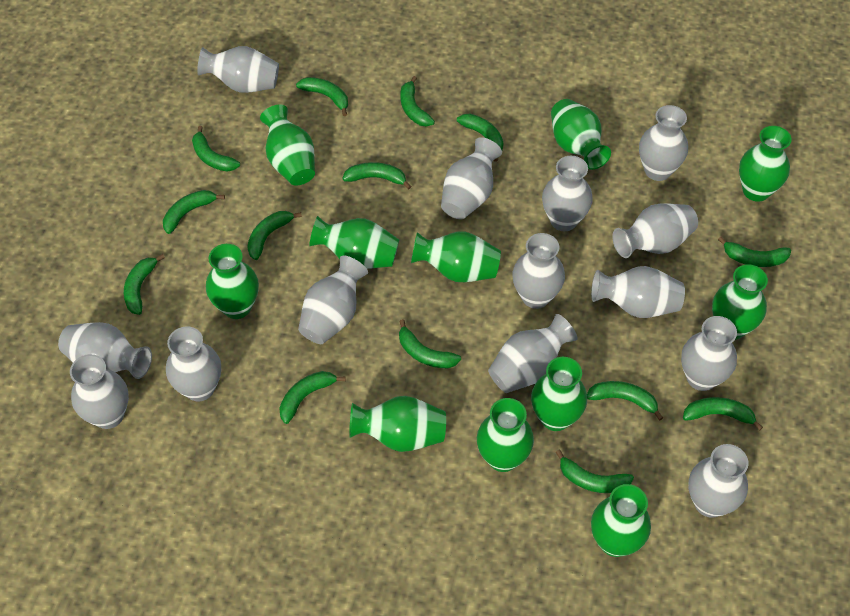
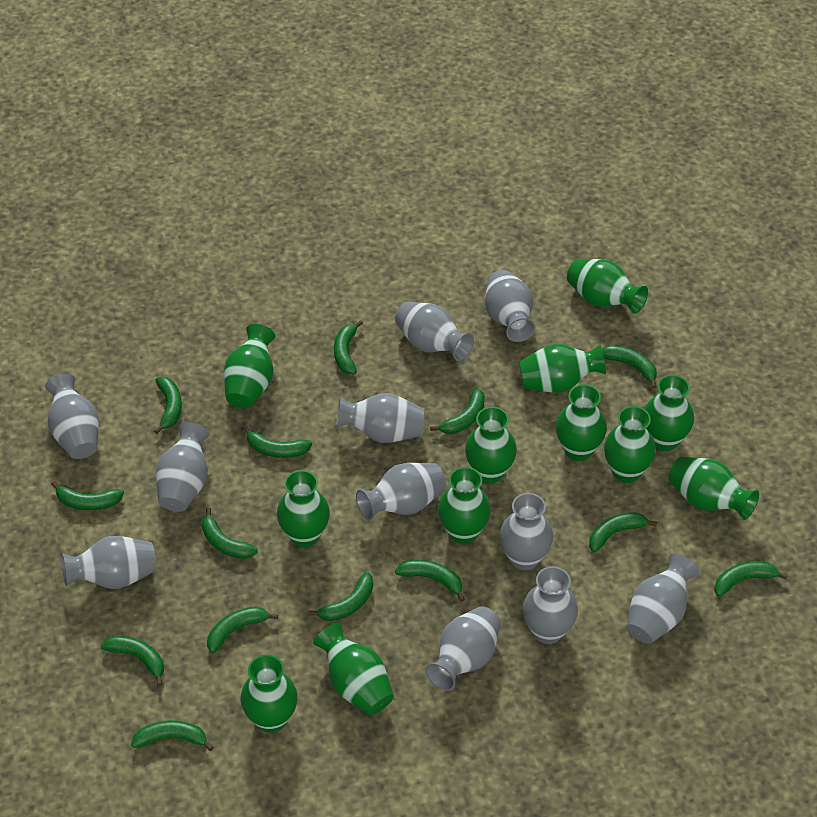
green vase: [206,244,259,319] [260,105,315,186] [309,216,399,269] [349,396,446,452] [411,232,501,282] [477,398,534,472] [531,357,587,431] [551,99,611,170] [591,484,651,557] [712,264,768,340] [739,126,792,202] = 11 -> [224,324,276,408] [241,655,298,733] [277,470,330,547] [313,623,394,715] [438,467,491,544] [465,407,517,484] [519,344,606,393] [556,384,607,461] [567,259,648,314] [604,406,656,483] [645,375,694,451] [668,457,759,520] = 12
grey vase: [58,322,152,379] [70,354,129,429] [166,327,221,401] [197,46,279,93] [298,256,368,344] [441,137,502,220] [488,314,577,393] [513,233,565,309] [542,156,593,231] [591,266,685,318] [612,203,698,258] [639,105,688,181] [681,316,737,391] [688,444,749,518] = 14 -> [45,374,99,459] [61,536,156,589] [156,422,209,512] [336,393,424,443] [356,463,446,521] [395,302,474,361] [425,606,501,691] [485,270,536,342] [500,493,553,570] [523,566,578,644] [626,553,699,644] = 11

